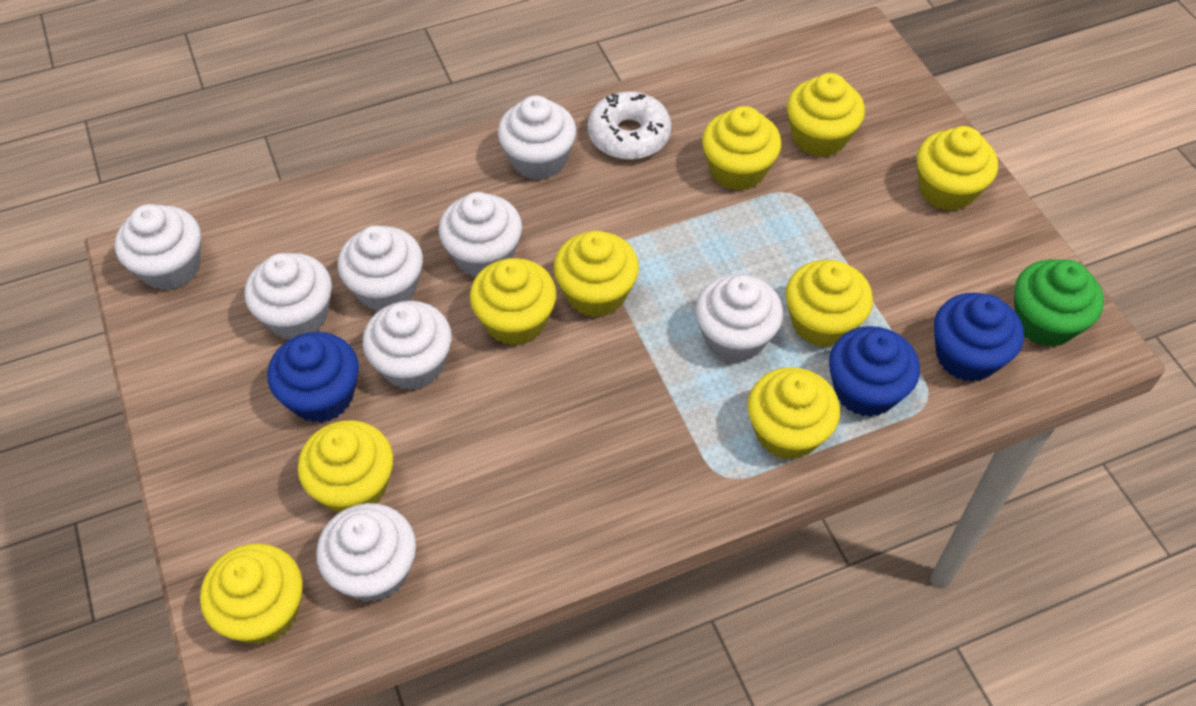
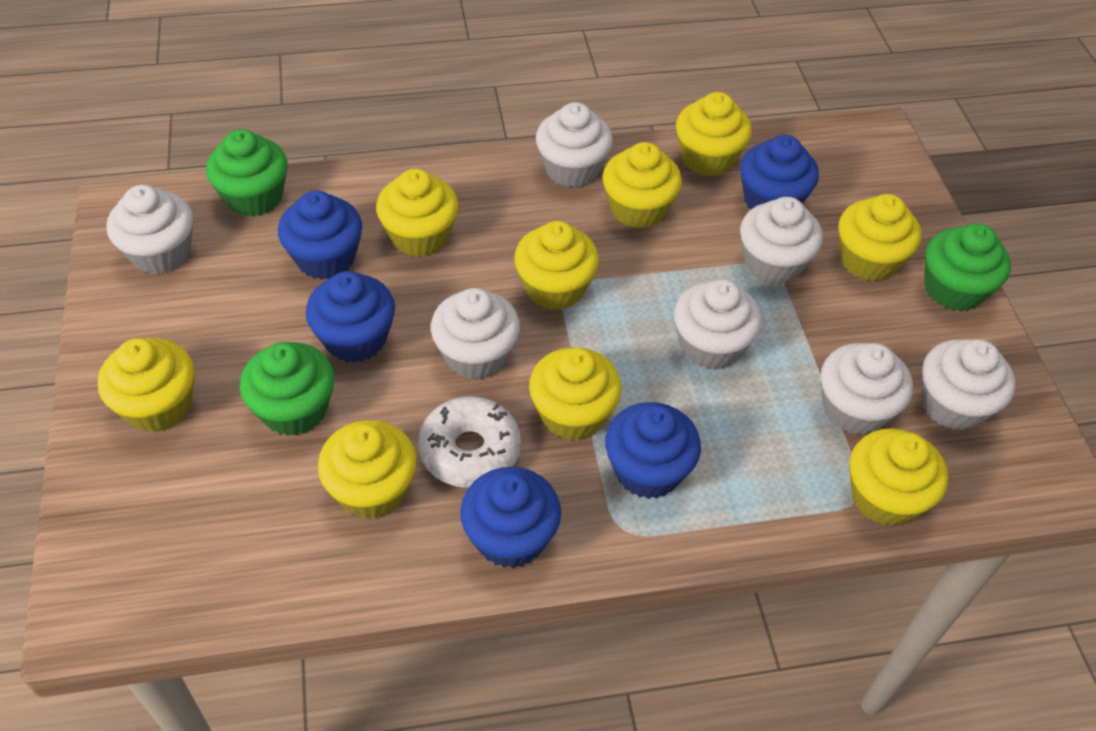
blue cupcake: [268,332,359,423] [829,326,920,417] [934,293,1024,382] = 3 -> [278,190,362,280] [306,271,395,363] [460,467,561,568] [605,402,701,499] [740,135,819,209] = 5
green cupcake: [1014,259,1104,347] = 1 -> [206,129,288,217] [239,342,334,436] [925,223,1011,311] = 3
white cupcake: [115,204,201,290] [245,253,332,339] [316,503,416,602] [338,225,423,311] [363,301,452,390] [439,192,522,277] [498,96,576,180] [695,274,783,362] = 8 -> [107,185,193,274] [431,288,520,379] [536,102,613,188] [674,279,762,370] [740,197,823,284] [821,343,913,435] [922,339,1016,431] = 7

